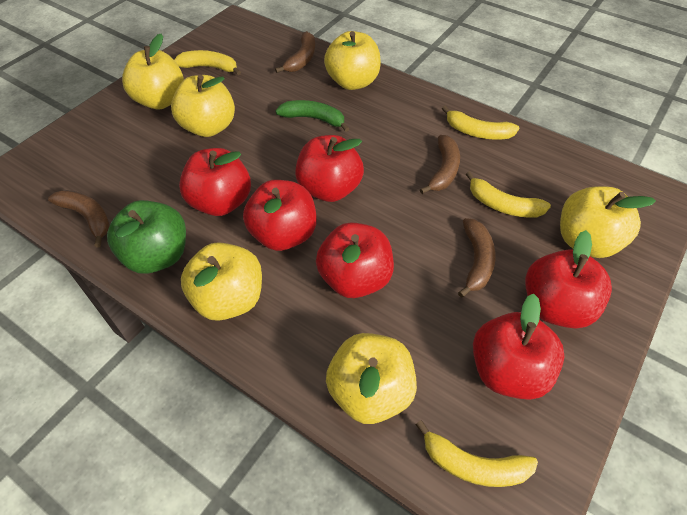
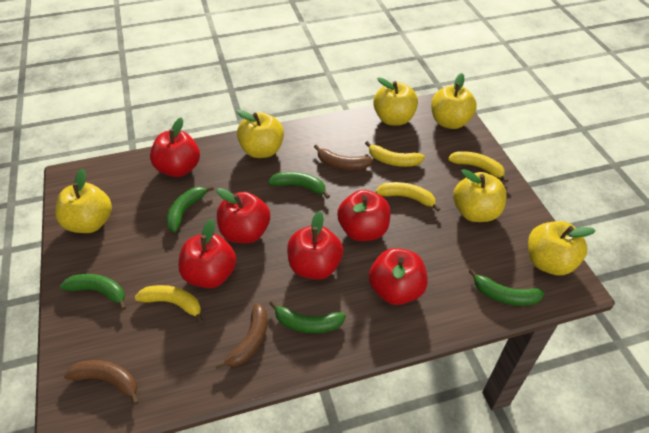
brown banana: [48,190,110,248] [275,31,315,73] [420,135,460,194] [458,218,496,298] = 4 -> [64,360,139,405] [215,303,268,369] [314,145,373,170] = 3
green apple: [107,200,186,274] = 1 -> none = 0
green banana: [275,100,349,132] = 1 -> [60,274,126,310] [166,186,214,232] [268,172,330,199] [269,301,346,333] [468,269,545,306] = 5

